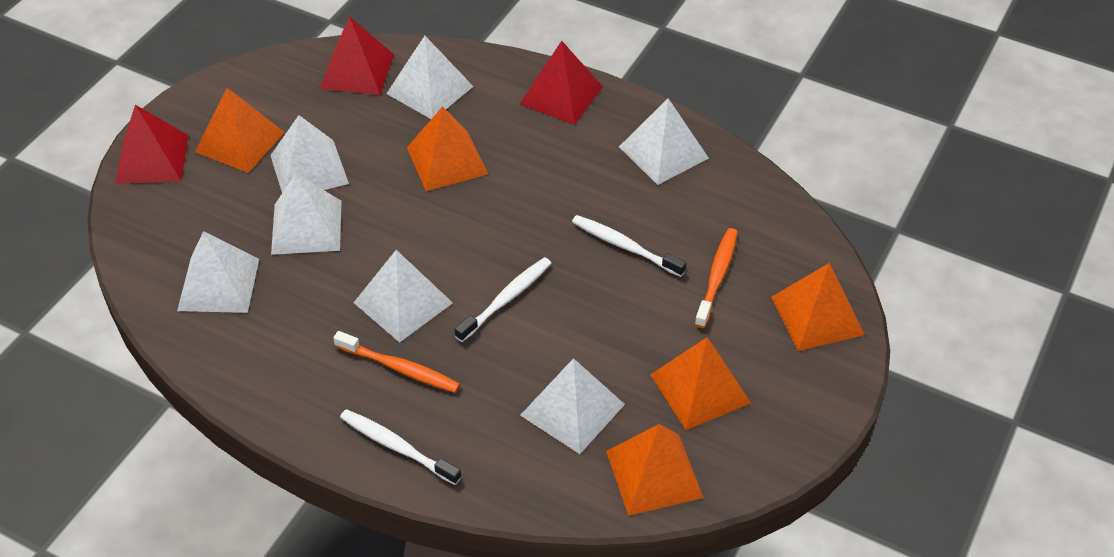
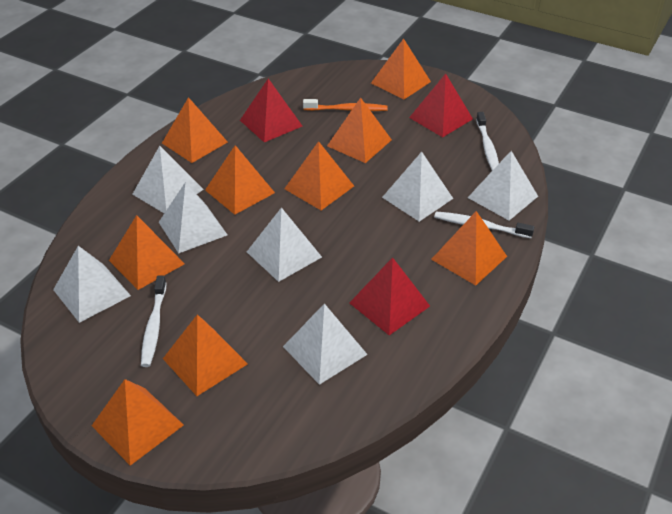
orange pyramid: [195,88,285,173] [407,106,488,191] [606,424,704,516] [650,337,751,430] [771,263,865,351] = 5 -> [92,379,184,466] [109,215,185,290] [162,97,228,163] [163,314,248,396] [205,145,275,215] [284,141,354,210] [327,97,392,163] [371,38,431,99] [431,211,507,286] = 9
orange toothbrush: [333,331,460,393] [695,228,738,328] = 2 -> [303,99,388,111] = 1

